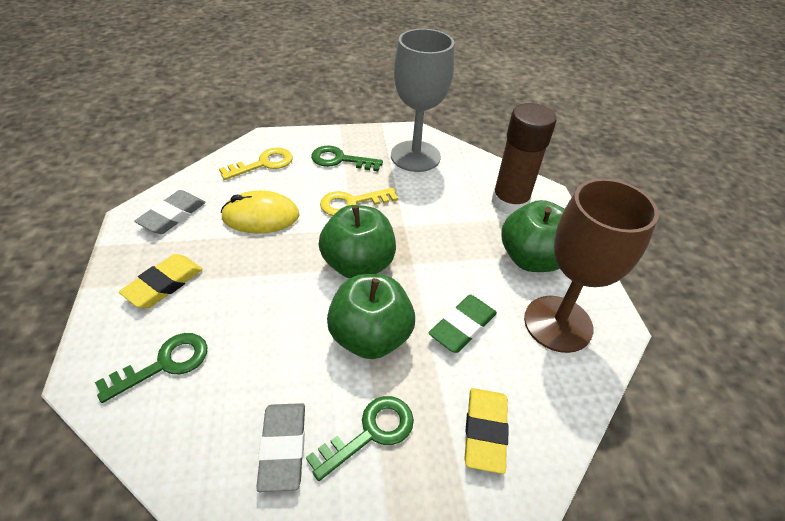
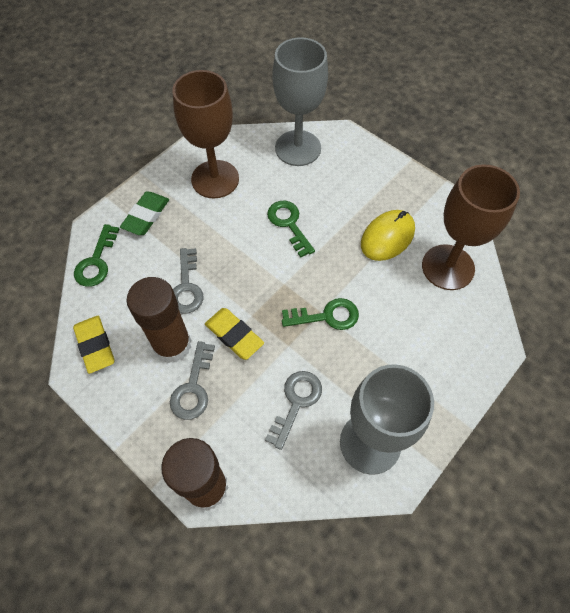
brown glue stick: [491,103,556,215] = 1 -> [127,277,191,363] [161,438,229,511] = 2
brown goblet: [524,178,659,353] = 1 -> [172,70,239,198] [422,164,520,290] = 2
green apple: [319,205,396,278] [327,274,415,359] [501,200,565,272] = 3 -> none = 0
grey eraser: [134,190,206,234] [256,403,305,492] = 2 -> none = 0
grey goblet: [391,29,454,172] = 1 -> [273,37,328,166] [340,364,434,475] = 2
grey key: none = 0 -> [170,341,215,420] [173,248,204,314] [265,371,322,450] = 3
yellow key: [219,148,293,180] [320,188,398,216] = 2 -> none = 0

